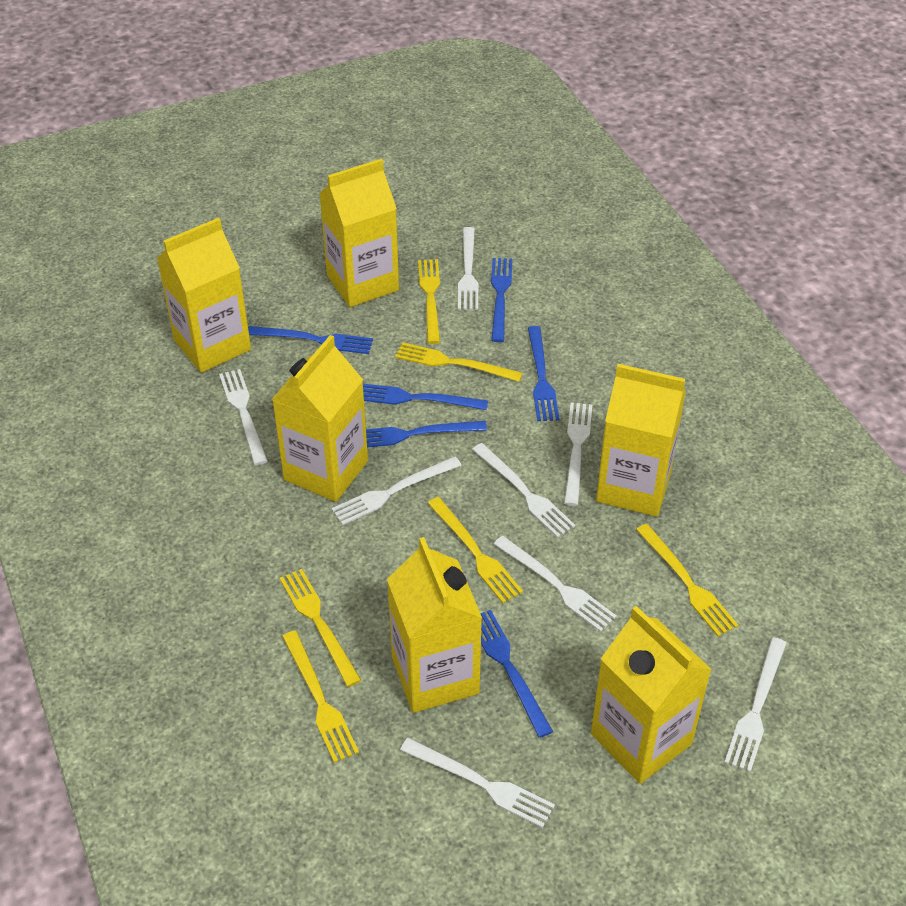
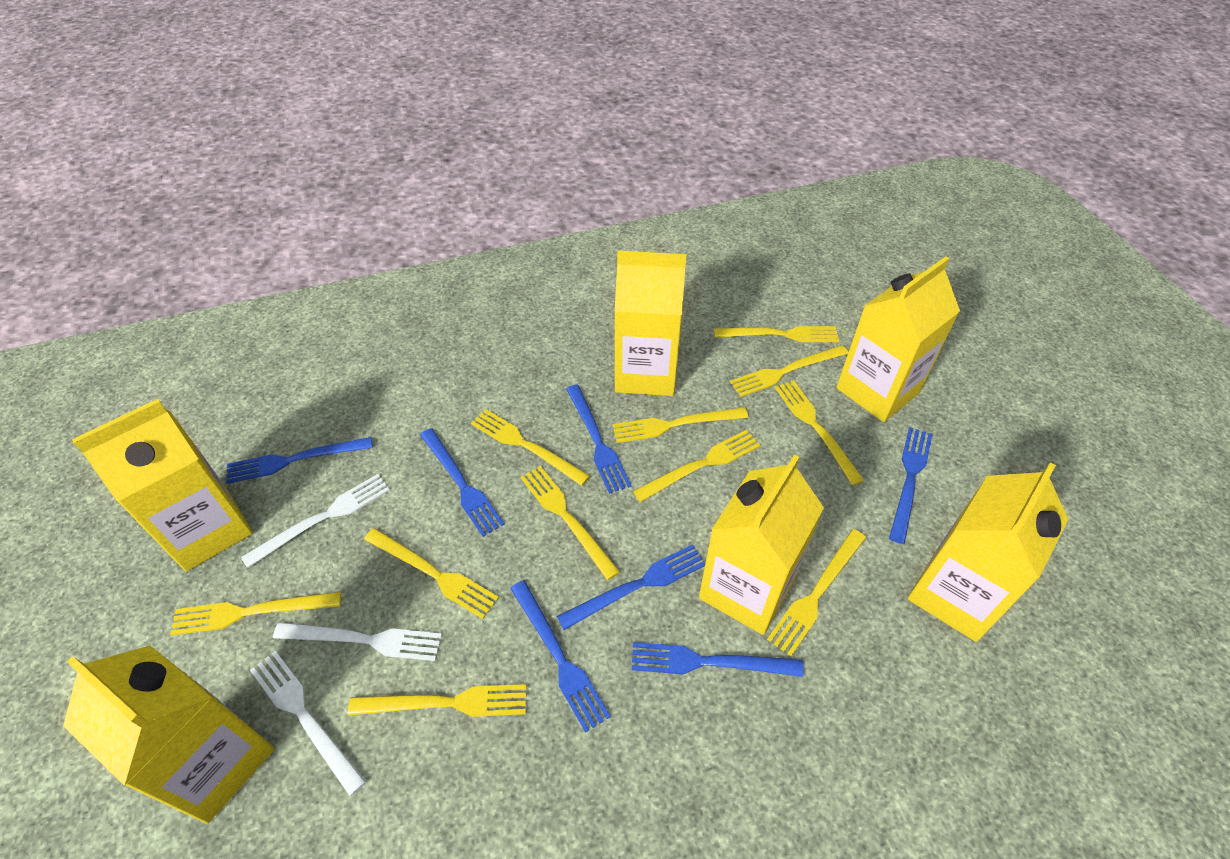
blue fork: [248,326,373,354] [363,384,488,410] [366,421,487,448] [481,610,553,738] [491,258,512,342] [528,326,559,421] = 6 -> [226,437,373,484] [420,428,505,537] [510,580,611,733] [557,544,705,630] [566,385,632,494] [631,642,804,677] [889,427,933,544] = 7
white fork: [219,369,268,465] [331,456,462,525] [400,738,555,828] [458,227,478,310] [472,443,575,538] [494,536,617,632] [564,403,592,506] [724,637,787,772] = 8 -> [241,474,390,568] [250,651,366,796] [273,622,442,661] = 3
yellow fork: [280,569,361,687] [282,631,359,763] [395,342,523,382] [418,259,440,344] [428,497,523,603] [636,524,738,636] = 6 -> [170,592,341,636] [348,684,527,717] [364,528,499,619] [471,409,590,486] [520,465,620,580] [612,407,748,443] [633,430,761,502] [714,326,839,342] [730,345,848,397] [767,529,866,656] [775,380,864,486] = 11

